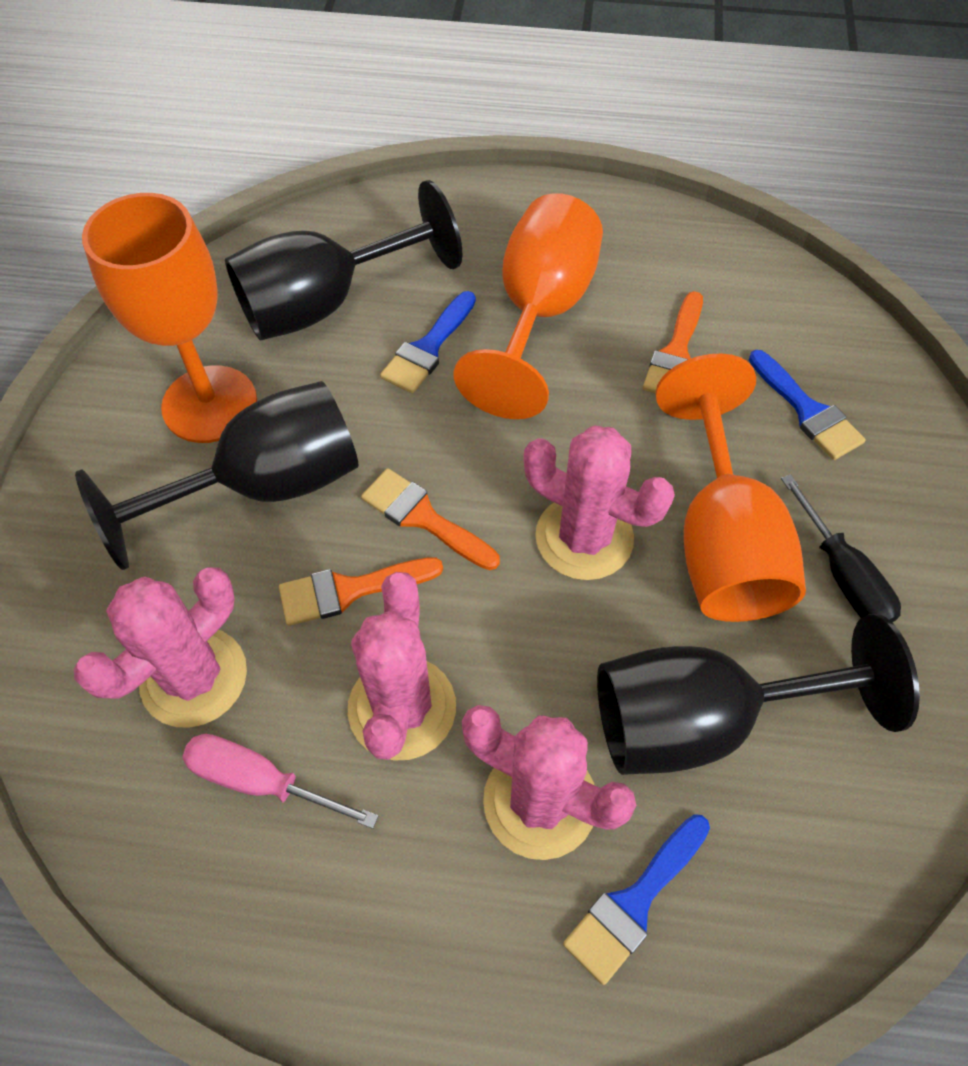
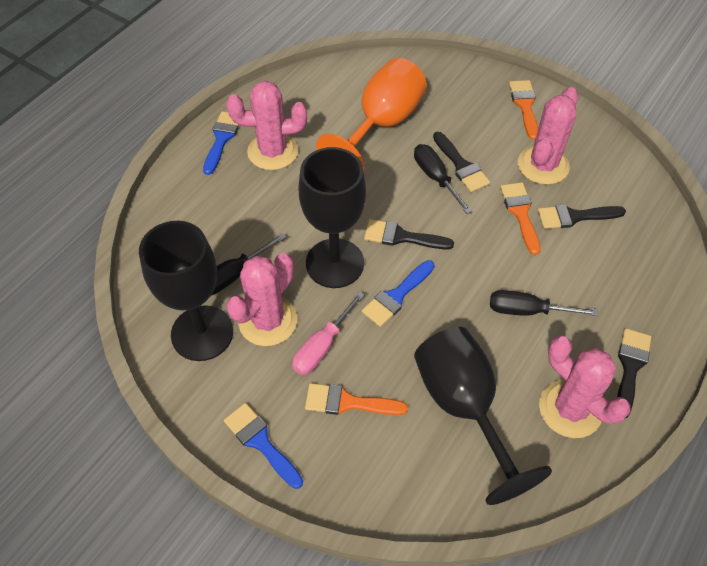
black brush: none = 0 -> [364,219,454,250] [433,132,490,192] [538,204,626,229] [617,328,651,419] = 4
black screwdriver: [781,474,901,623] = 1 -> [212,233,286,295] [414,144,472,214] [490,290,598,316] = 3
orange goblet: [82,193,257,443] [453,193,603,419] [655,353,806,622] = 3 -> [316,58,427,171] = 1

